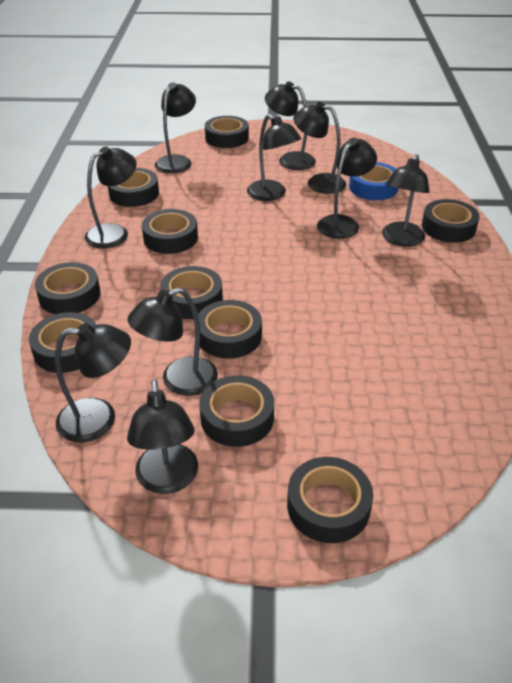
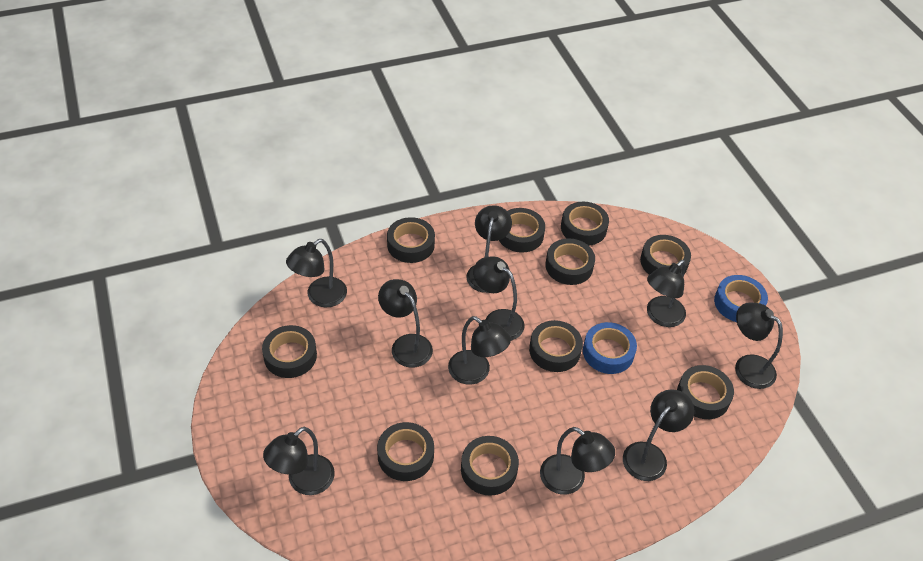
blue tape: [349,162,398,200] = 1 -> [583,322,637,374] [714,275,768,322] = 2

